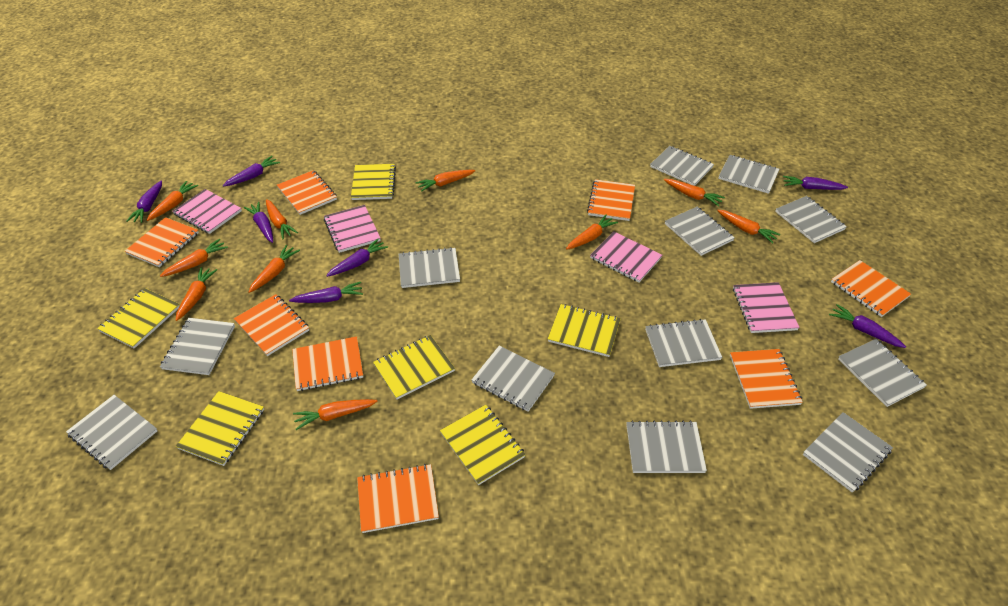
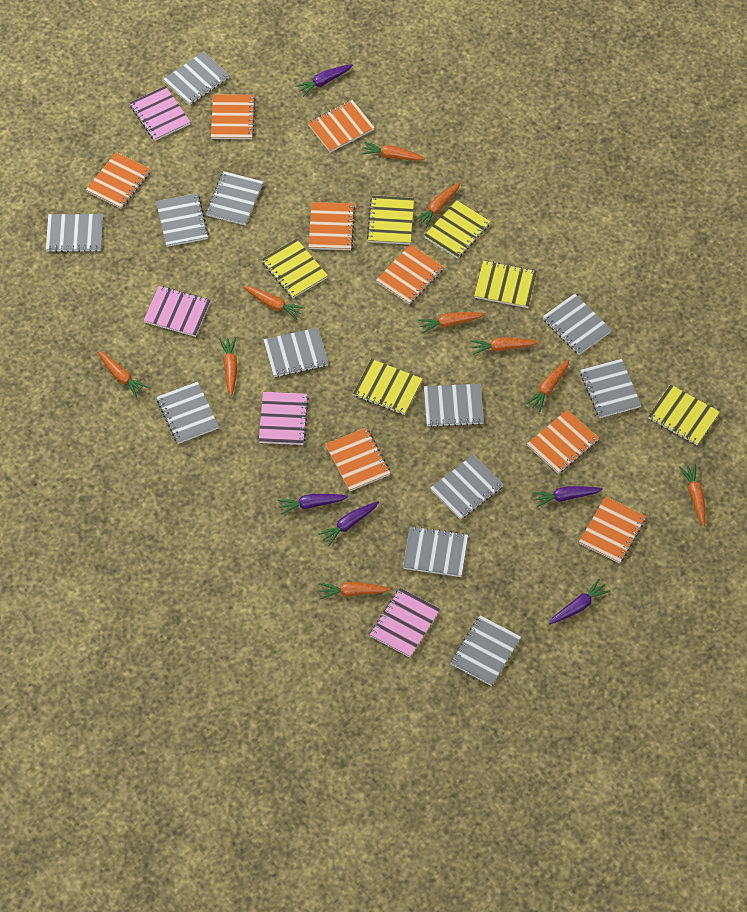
purple carrot: [126,181,162,223] [223,156,280,187] [244,202,273,243] [289,282,363,303] [326,239,388,277] [783,176,848,190] [829,304,906,348] = 7 -> [278,494,348,515] [295,64,353,97] [318,501,379,546] [533,486,603,507] [549,579,610,624] = 5

